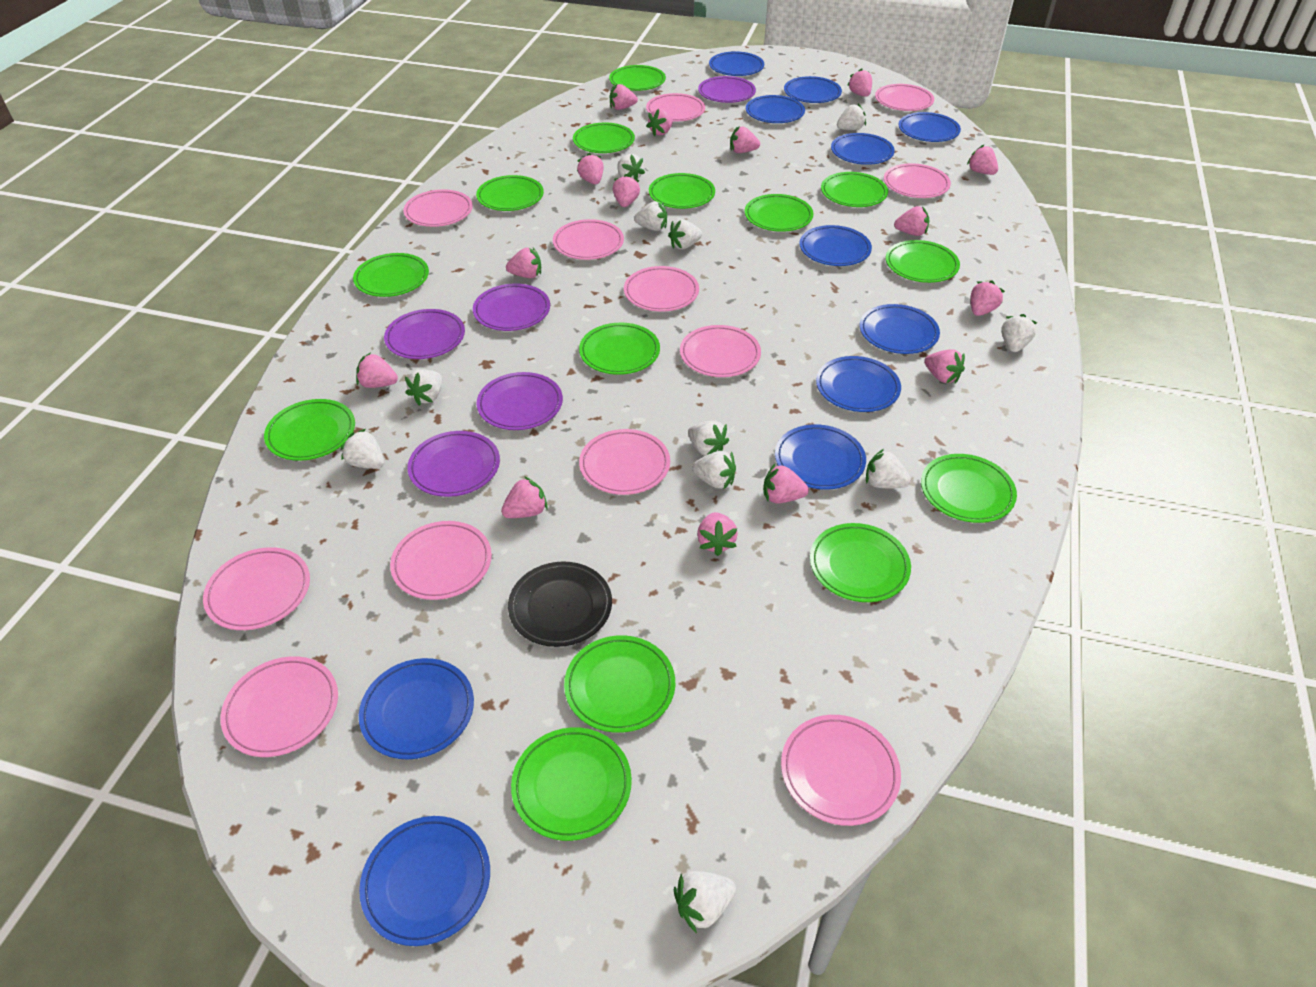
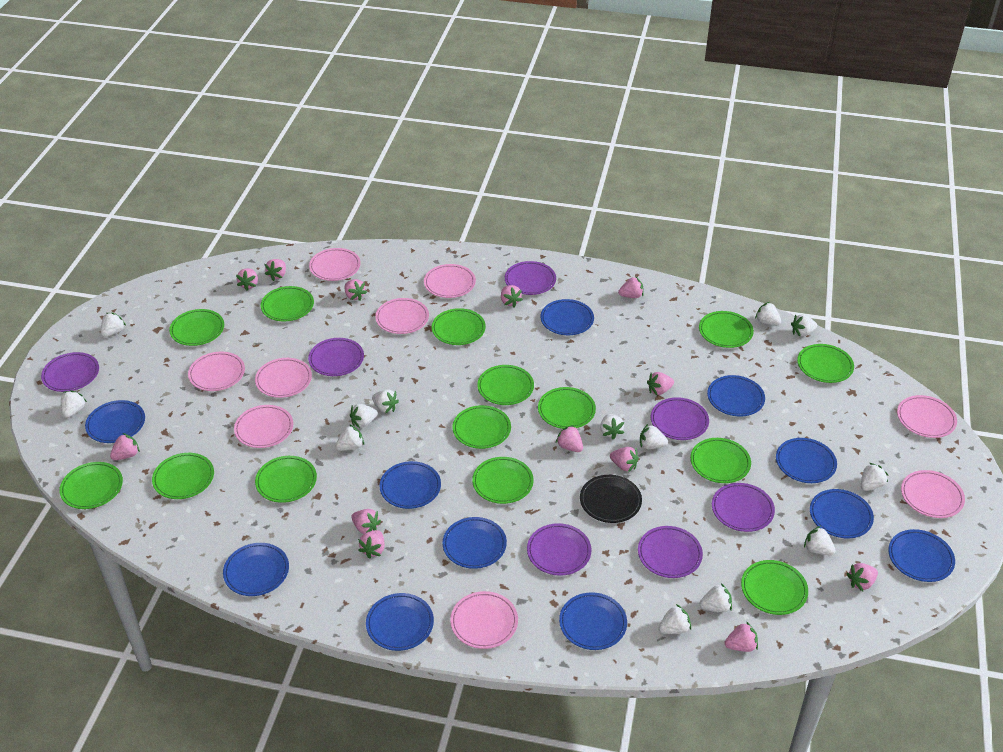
pink plate: [203,547,310,630] [220,656,338,757] [390,521,492,600] [403,189,473,227] [553,219,624,260] [579,429,670,495] [624,266,699,312] [646,93,705,121] [680,325,761,377] [781,715,901,826] [875,84,934,111] [884,163,951,198] = 12 -> [188,352,245,391] [234,405,293,448] [255,358,312,398] [309,248,361,281] [375,298,429,334] [424,264,476,298] [450,591,518,649] [897,395,957,438] [901,470,965,518] = 9
pink strawberry: [356,352,398,388] [501,476,548,518] [506,247,541,278] [577,153,604,185] [610,84,638,110] [613,174,640,207] [646,109,673,136] [697,512,738,556] [730,126,760,153] [763,464,809,503] [847,68,872,97] [894,206,929,236] [924,349,965,384] [967,145,998,175] [971,281,1005,316] = 15 -> [110,433,140,460] [236,268,258,291] [265,259,286,281] [344,279,367,301] [351,509,381,534] [358,530,385,559] [501,285,523,307] [556,425,583,452] [610,447,639,472] [618,276,644,298] [647,372,674,395] [725,621,758,652] [847,563,878,591] = 13
purple plate: [384,309,465,359] [407,431,500,497] [473,284,550,331] [477,372,563,430] [698,76,756,103] = 5 -> [41,352,99,392] [308,338,364,376] [505,261,556,295] [527,523,591,576] [638,526,703,578] [651,397,709,440] [712,483,775,532] = 7
white strawberry: [341,429,384,469] [405,369,442,406] [617,154,645,180] [634,201,667,231] [668,219,702,249] [674,871,736,933] [688,421,729,456] [692,451,736,490] [837,103,866,130] [866,449,911,488] [1001,314,1037,352] = 11 -> [61,390,87,418] [101,312,126,337] [336,424,364,451] [350,404,378,428] [372,389,399,413] [600,414,624,440] [640,424,668,449] [659,604,691,634] [699,583,732,612] [755,302,781,325] [791,315,817,337] [804,526,835,555] [861,463,889,491] = 13

